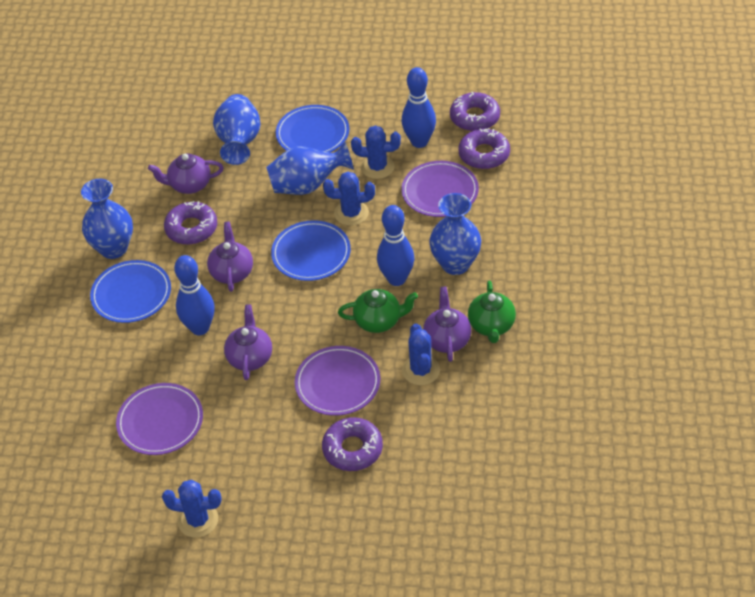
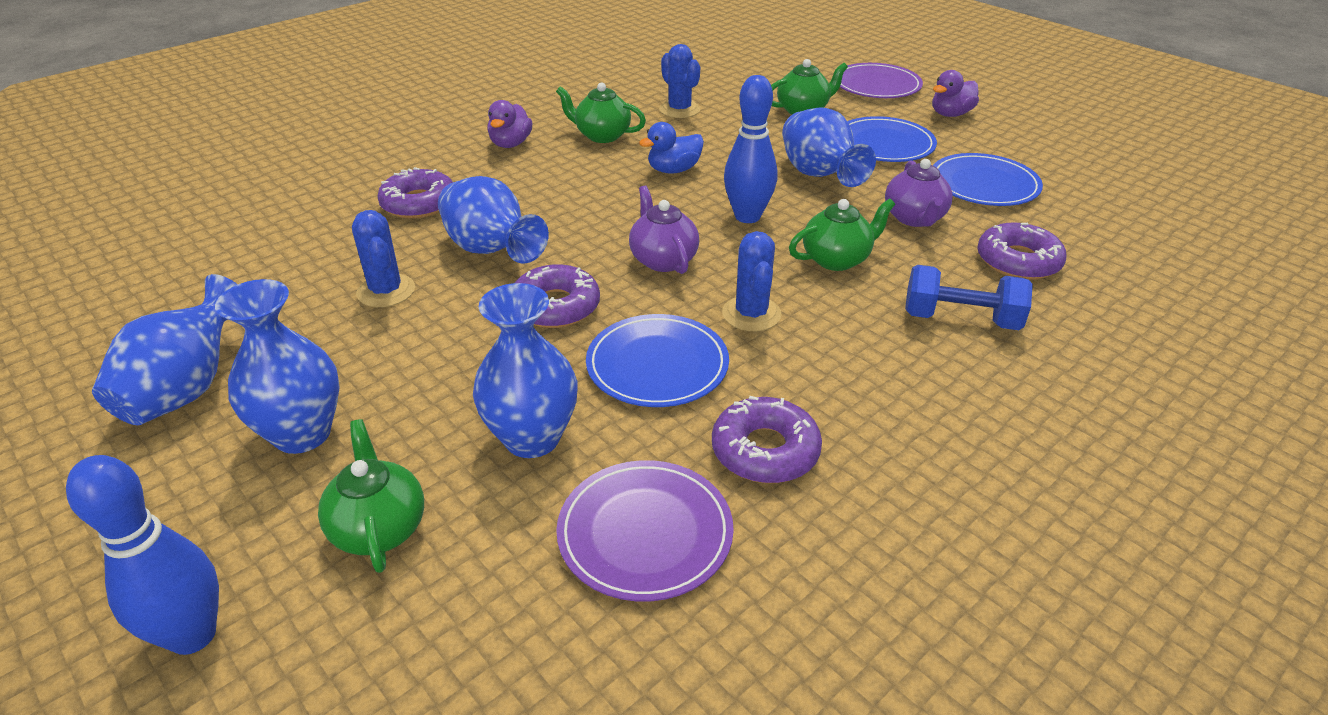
blue bowling pin: [174,255,215,335] [377,205,415,286] [402,67,436,148] = 3 -> [66,455,219,655] [724,75,777,223] = 2
blue cactus: [162,480,222,538] [323,172,375,226] [351,126,401,179] [402,323,440,386] = 4 -> [352,210,415,307] [659,44,701,118] [722,231,782,331] = 3
blue duck: none = 0 -> [639,122,704,174] = 1
blue dumbbell: none = 0 -> [905,265,1033,330] = 1
blue vase: [81,179,133,259] [213,94,261,165] [266,141,354,195] [429,193,481,275] = 4 -> [92,274,238,425] [215,279,340,454] [438,176,549,264] [473,283,578,458] [782,107,876,187] = 5
green teapot: [338,289,418,333] [468,281,516,343] = 2 -> [318,419,424,573] [556,83,646,143] [771,59,848,114] [789,198,895,271] = 4
purple duck: none = 0 -> [487,100,532,148] [932,70,979,117] = 2
purple plate: [116,383,203,455] [295,346,380,416] [401,161,479,217] = 3 -> [556,460,734,601] [840,63,923,98] = 2
purple teapot: [148,153,224,194] [207,222,253,292] [224,304,272,380] [423,287,471,362] = 4 -> [629,186,699,274] [885,159,953,227] = 2

